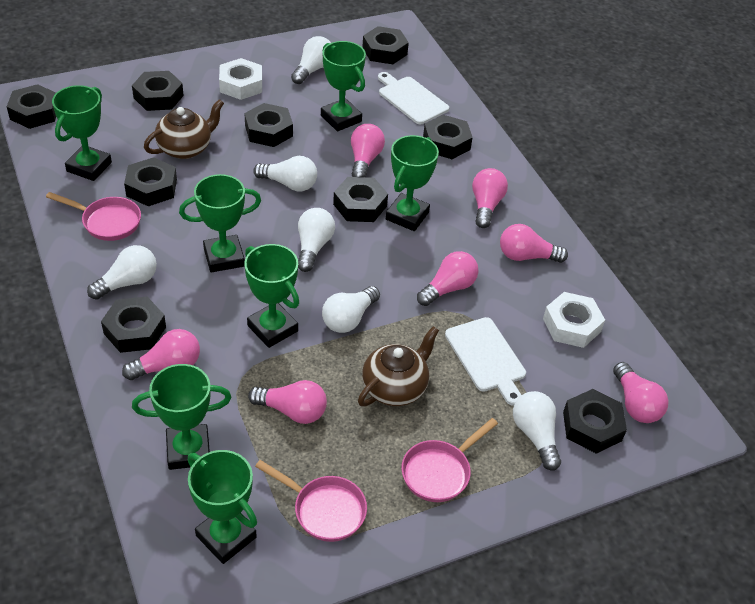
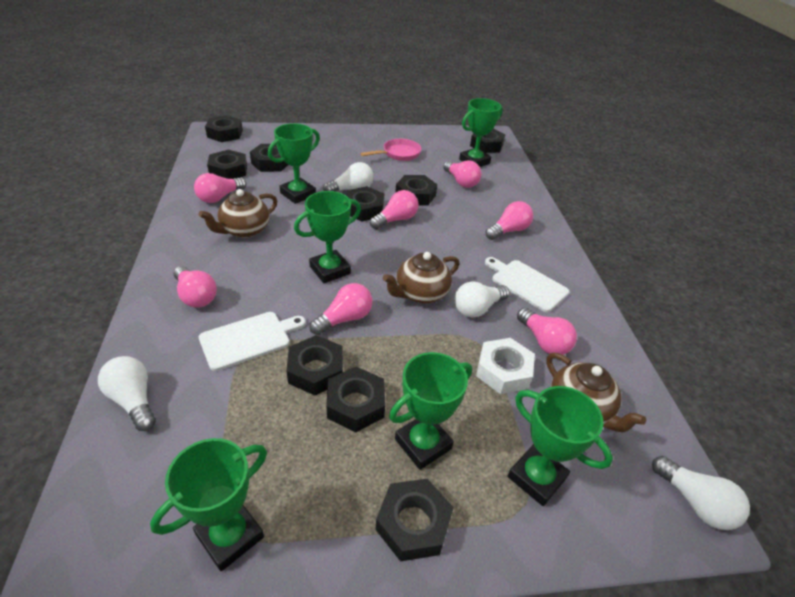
brown teapot: [144,99,224,159] [358,326,439,406] = 2 -> [199,189,277,238] [383,252,459,304] [546,353,646,432] = 3
green trophy: [52,85,112,181] [132,364,231,470] [179,174,261,272] [188,450,257,564] [244,244,299,348] [321,41,366,131] [386,135,439,231] = 7 -> [150,438,267,571] [268,123,320,204] [294,191,361,283] [389,352,472,470] [459,98,503,167] [507,386,613,506] = 6
pink pan: [46,192,141,241] [255,460,367,542] [401,418,498,502] = 3 -> [360,139,421,161] = 1
white light bulb: [87,245,157,300] [253,156,317,191] [291,36,331,84] [298,208,335,272] [322,286,380,333] [513,391,561,471] = 6 -> [98,356,156,431] [323,162,374,192] [455,281,510,318] [652,456,750,530] = 4
white nut: [219,58,262,100] [543,292,605,348] = 2 -> [476,338,535,394] = 1

